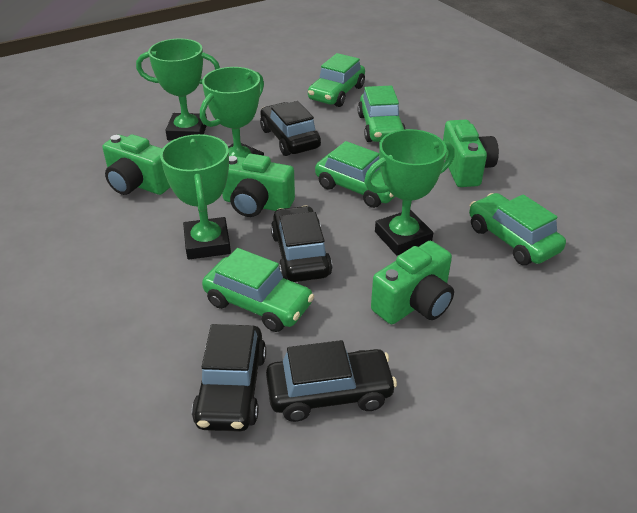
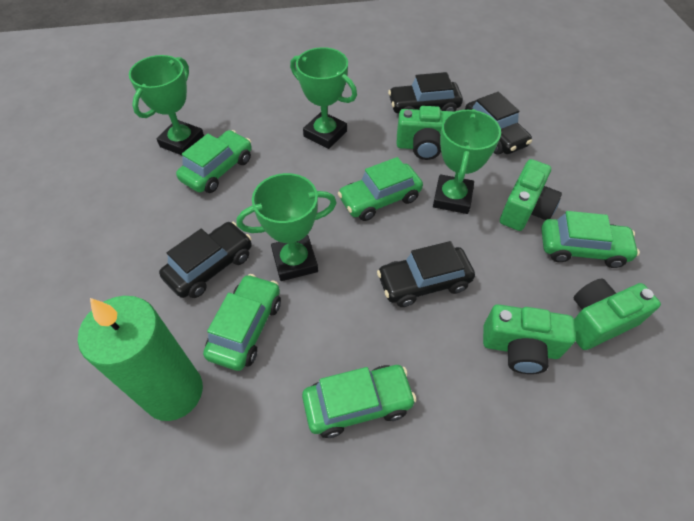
green candle: none = 0 -> [78,296,203,421] = 1

